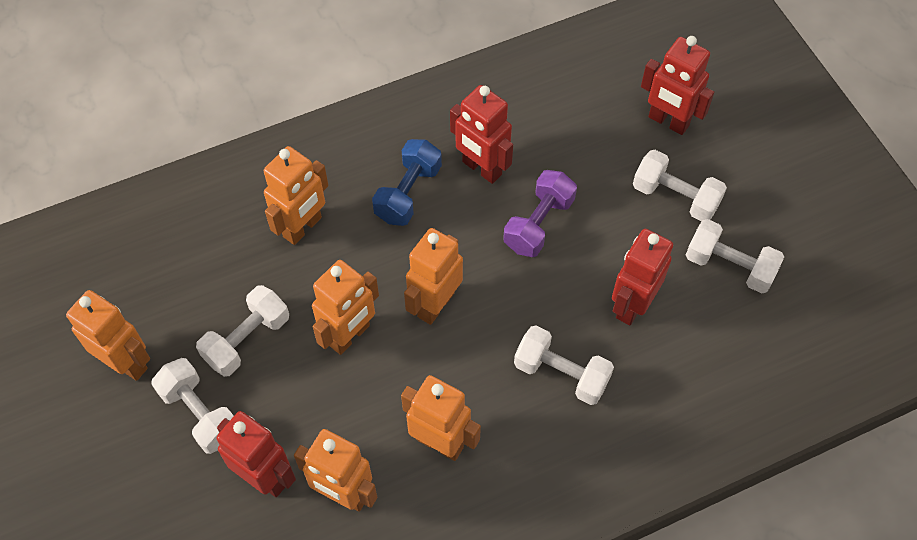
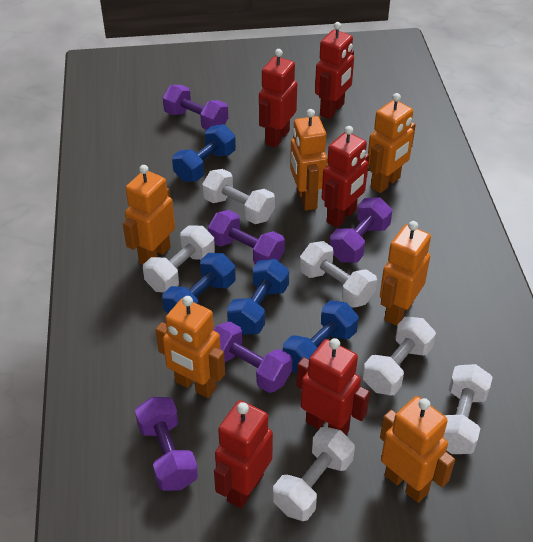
blue dumbbell: [372,139,442,226] = 1 -> [162,253,236,314] [172,124,236,182] [227,259,289,335] [283,301,358,373] = 4
purple dumbbell: [503,170,577,257] = 1 -> [135,397,198,491] [163,85,228,130] [208,210,285,264] [213,321,292,393] [330,197,392,263] = 5
red robot: [216,411,296,497] [450,85,513,184] [612,229,673,325] [641,36,714,135] = 4 -> [214,400,273,508] [259,49,297,148] [296,338,370,435] [315,22,354,119] [322,126,369,228] = 5
white dumbbell: [151,358,234,454] [196,285,289,377] [514,325,614,405] [633,150,727,221] [686,219,784,293] = 5 -> [143,226,215,293] [202,169,275,224] [273,427,355,521] [299,241,377,308] [363,317,436,395] [443,364,493,454] = 6

